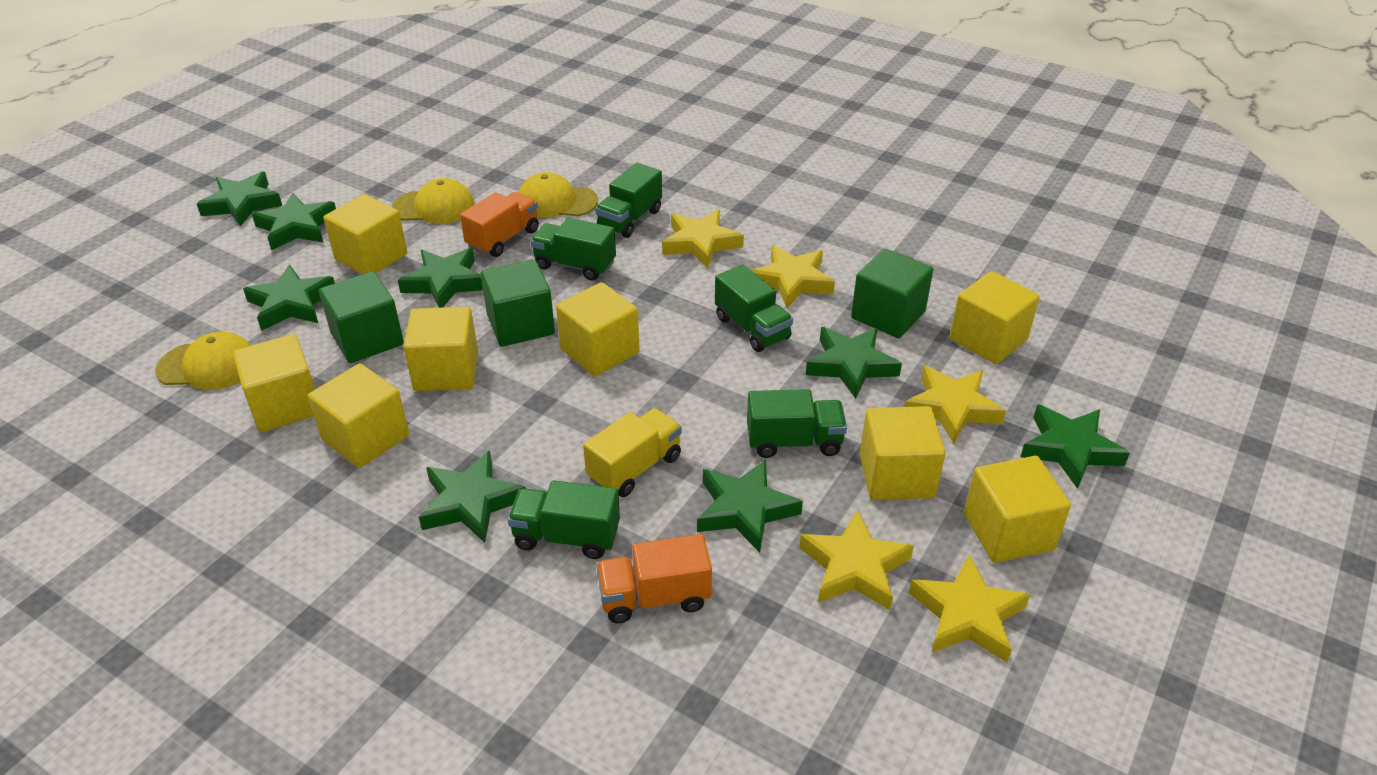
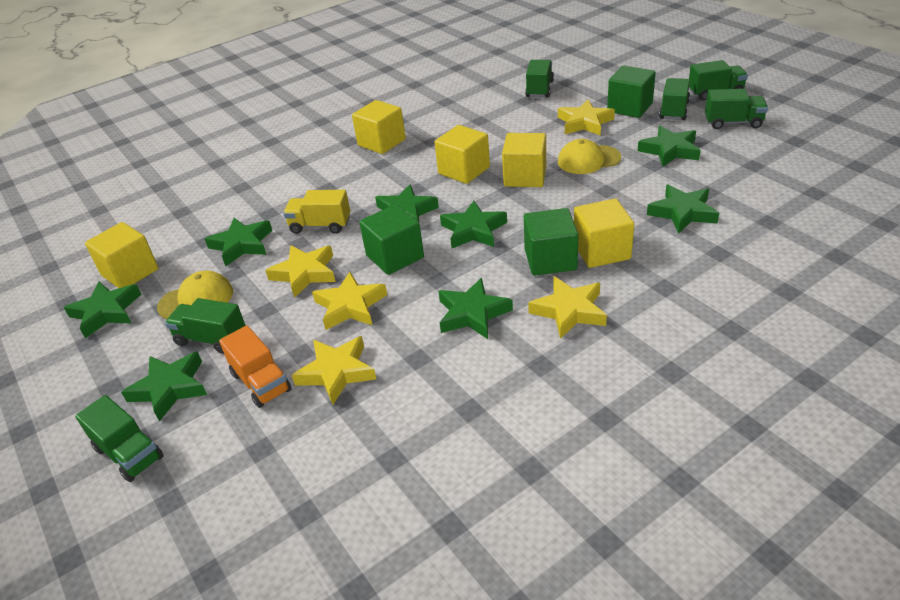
green truck: [508,480,620,559] [531,218,616,281] [595,163,662,238] [715,264,793,352] [747,389,847,458] = 5 -> [75,395,164,482] [165,298,246,354] [525,60,554,97] [659,78,690,120] [689,60,748,101] [705,89,768,129] = 6
orange truck: [460,192,539,257] [596,534,712,623] = 2 -> [219,325,292,408] = 1
yellow cap: [155,332,251,390] [392,178,475,224] [518,172,598,218] = 3 -> [157,271,233,319] [558,139,621,174] = 2
yellow cube: [233,334,315,432] [308,363,409,468] [324,194,407,274] [403,307,478,391] [556,282,640,377] [860,406,946,500] [949,271,1040,364] [964,456,1071,563] = 8 -> [85,222,159,288] [352,100,406,154] [435,125,490,184] [502,133,546,187] [574,199,634,268] = 5

